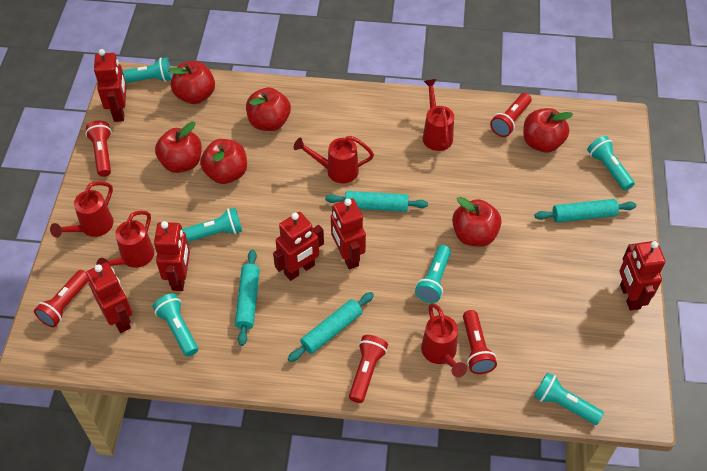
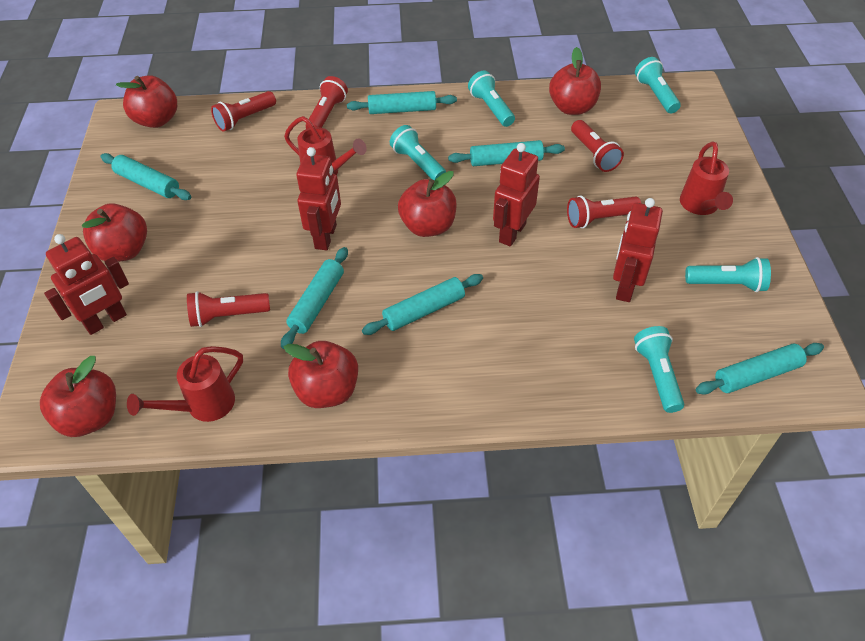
red robot: [86,262,132,333] [94,49,127,122] [154,221,190,291] [273,212,324,281] [331,198,366,269] [619,241,666,311] = 6 -> [44,234,129,335] [296,147,341,250] [493,143,540,247] [613,198,663,302] = 4
red watering can: [50,181,114,238] [96,211,154,268] [294,136,374,184] [421,303,467,377] [423,79,454,151] = 5 -> [127,346,243,422] [284,116,367,175] [680,142,733,215] = 3
turquoise flashlight: [122,58,172,83] [153,293,198,357] [182,208,242,242] [415,245,451,303] [534,372,604,425] [587,136,635,191] = 6 -> [390,125,446,181] [468,71,515,127] [634,326,684,413] [635,57,681,113] [685,257,771,292] = 5
turquoise rolling pin: [235,249,260,346] [288,292,374,362] [325,191,428,212] [535,199,636,223] = 4 -> [101,153,191,200] [281,247,348,349] [347,91,457,114] [362,274,483,335] [448,140,565,166] [696,343,824,395] = 6

